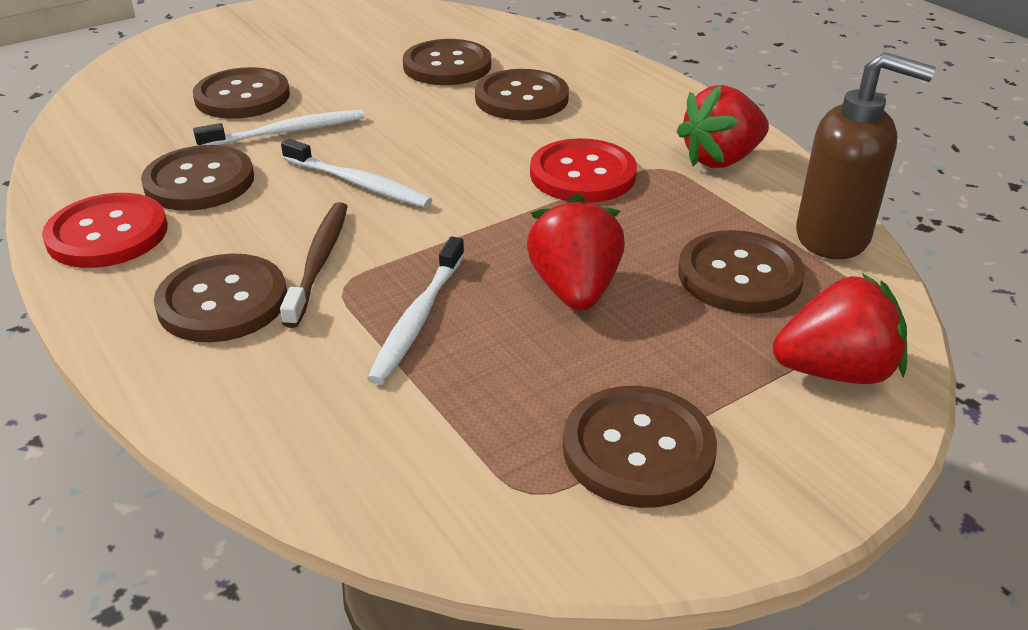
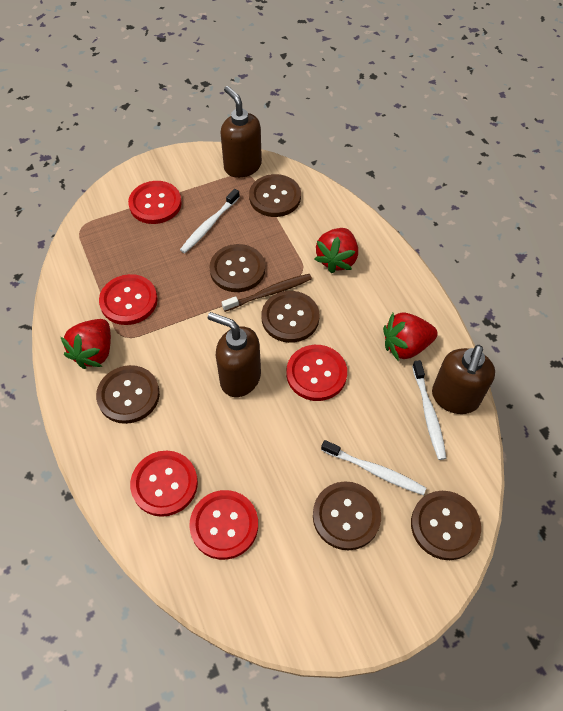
brown button: [141,145,254,211] [154,253,287,342] [193,67,290,119] [403,39,491,85] [475,69,569,120] [563,386,717,508] [678,230,805,314] = 7 -> [96,365,160,424] [209,244,265,292] [249,174,301,217] [262,291,320,343] [313,481,381,550] [411,491,481,560] = 6
brown soap dispenser: [796,52,936,259] = 1 -> [208,312,261,397] [221,86,262,178] [432,345,495,414] = 3
red button: [42,193,168,268] [530,138,637,203] = 2 -> [99,274,158,325] [128,181,182,224] [130,451,198,517] [189,490,258,560] [286,345,347,401] = 5

